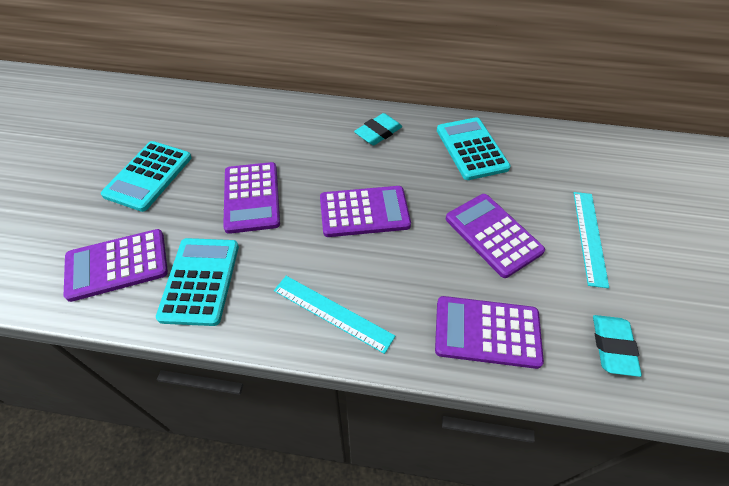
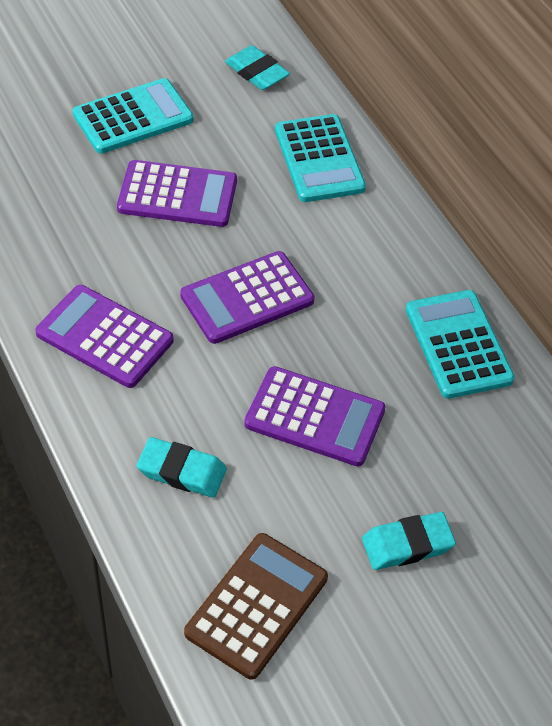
brown calculator: none = 0 -> [184,533,328,679] = 1
purple calculator: [63,229,168,302] [223,162,280,234] [320,186,411,237] [435,296,544,369] [446,194,545,278] = 5 -> [35,285,173,388] [117,160,237,227] [180,251,315,344] [244,366,386,466] = 4
turquoise eraser: [354,113,402,145] [593,315,642,377] = 2 -> [137,437,227,498] [225,45,290,90] [362,512,456,570] = 3
turquoise ruler: [274,276,395,354] [574,192,609,288] = 2 -> none = 0

